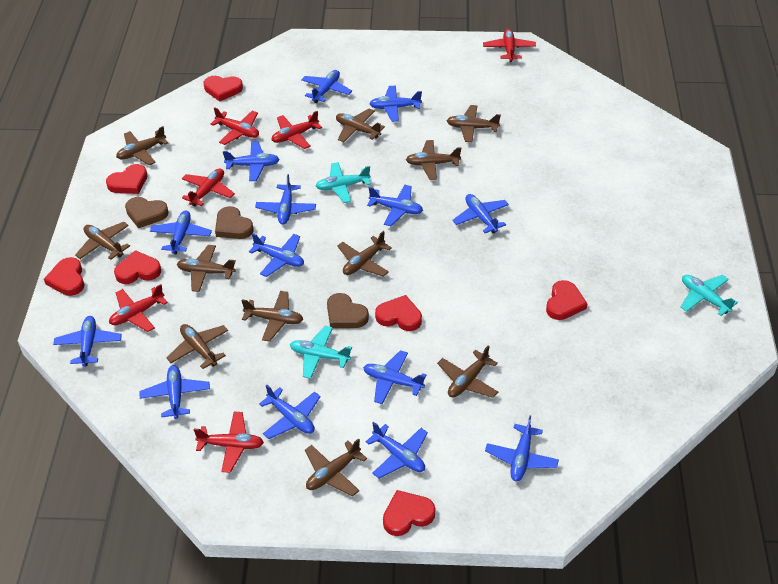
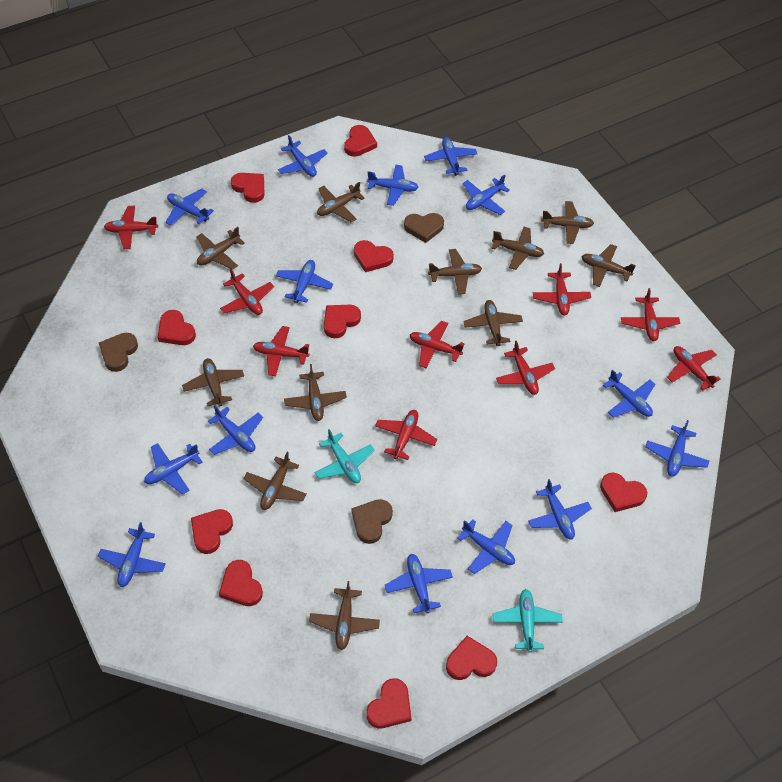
red heart: [44,257,84,296] [106,164,147,194] [114,250,161,284] [204,76,243,102] [375,295,422,331] [383,490,435,536] [546,280,588,320] = 7 -> [157,310,196,345] [191,509,233,554] [219,560,263,606] [231,173,265,203] [324,305,361,338] [344,125,377,157] [354,240,394,272] [366,678,411,728] [446,636,497,680] [600,473,647,512] = 10
red plane: [109,284,168,332] [182,169,235,206] [194,412,264,473] [211,107,259,145] [272,111,322,149] [483,29,536,63] = 6 -> [104,206,158,249] [220,269,274,315] [253,326,309,376] [375,410,437,460] [410,321,465,368] [496,341,555,395] [533,263,591,316] [621,288,680,341] [667,346,721,391] = 9
turquoise plane: [290,326,352,379] [316,162,371,203] [681,275,738,316] = 3 -> [315,429,375,483] [493,589,563,652] = 2

